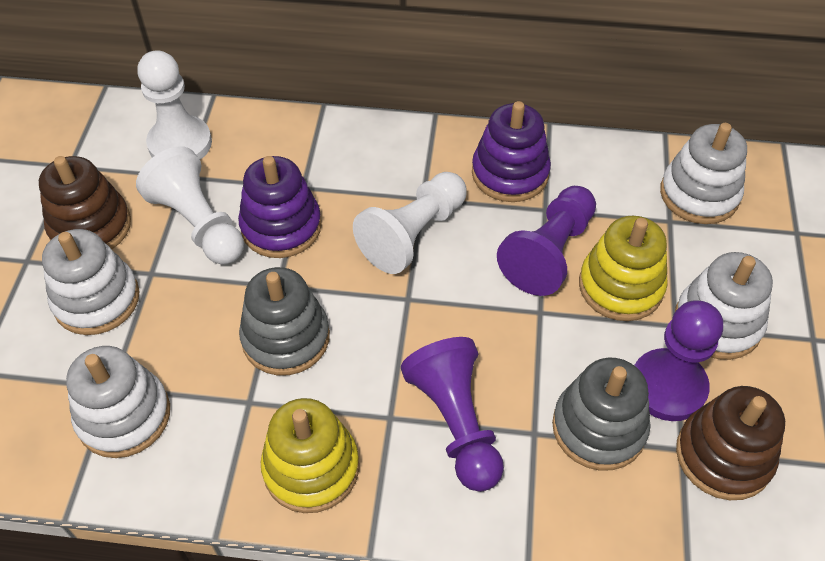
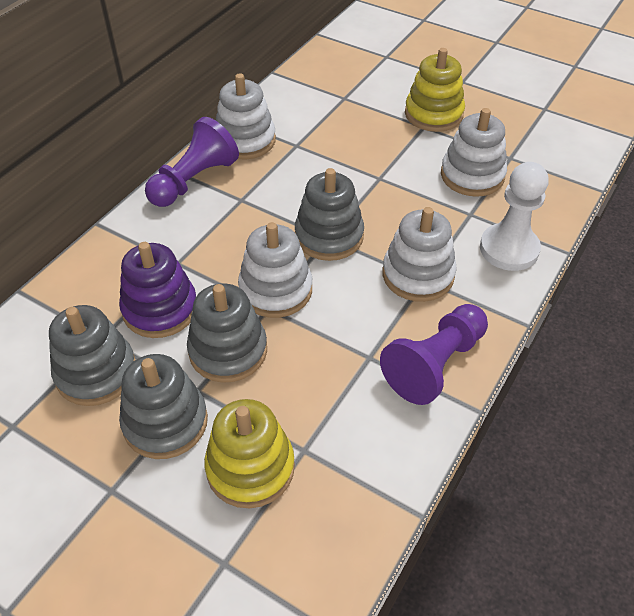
brown stacking toy: [39,156,131,249] [676,386,785,500] = 2 -> none = 0
grey stacking toy: [239,267,330,375] [552,358,651,471] = 2 -> [49,305,135,406] [119,354,208,459] [187,284,267,383] [295,168,364,261] = 4
purple pawn: [401,337,504,492] [497,186,596,296] [634,300,723,421] = 3 -> [145,117,239,207] [380,304,488,405] = 2
purple stacking toy: [238,156,322,258] [472,101,551,202] = 2 -> [119,242,196,338] = 1
white pawn: [136,146,244,265] [137,50,212,160] [353,172,467,274] = 3 -> [480,162,549,271] = 1

